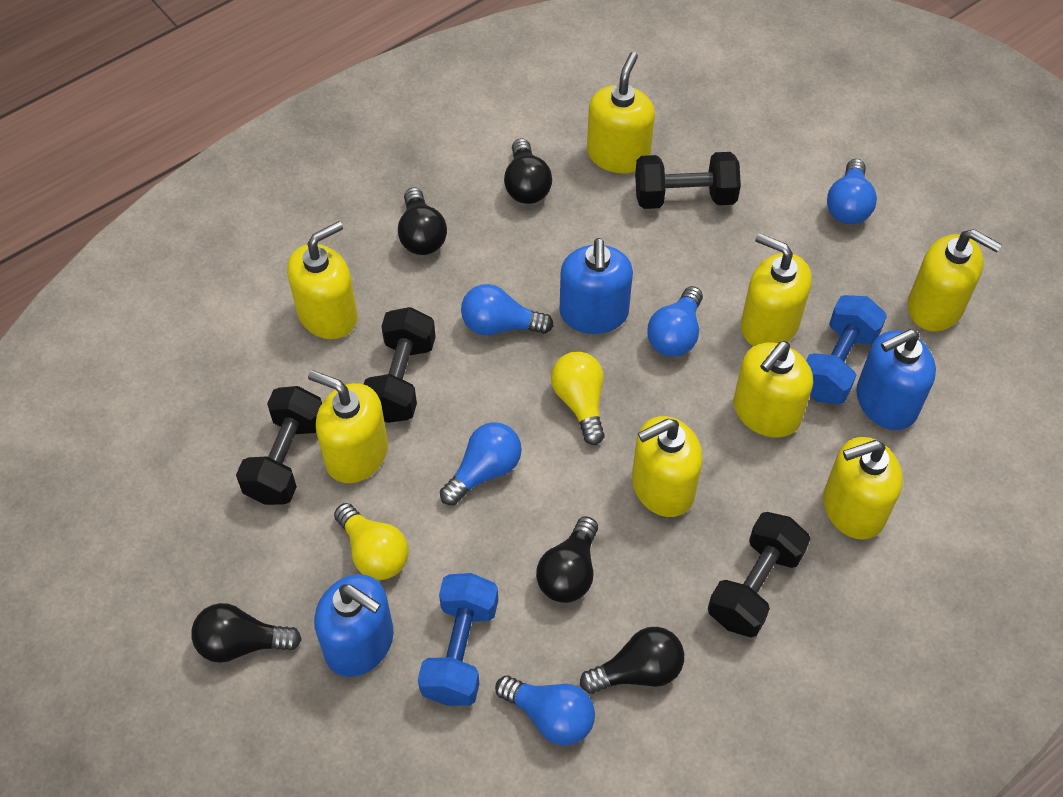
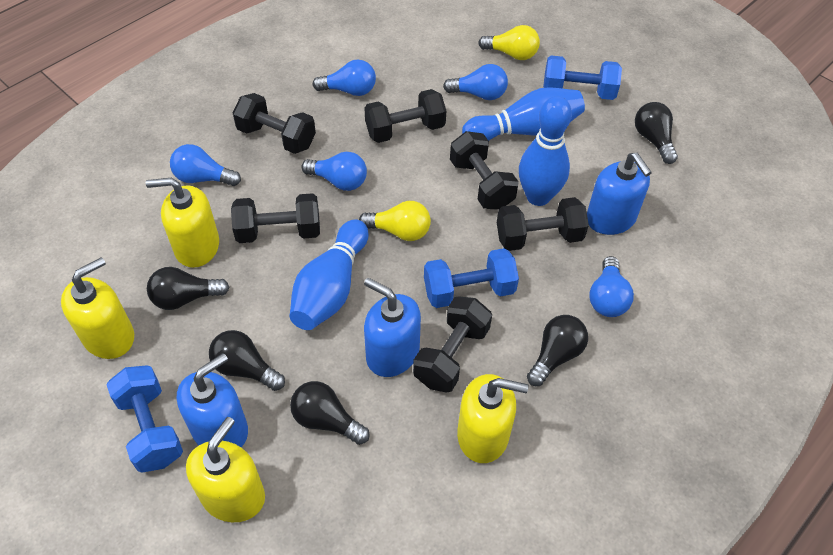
black dumbbell: [236,386,322,505] [364,307,436,423] [635,152,741,209] [708,512,810,637] = 4 -> [231,193,320,243] [233,93,316,154] [364,89,446,143] [413,296,492,393] [450,131,519,210] [497,197,589,251] = 6
blue bowling pin: none = 0 -> [290,219,369,330] [462,87,585,141] [519,96,572,206] = 3
blue dumbbell: [418,573,498,706] [806,295,887,404] = 2 -> [106,365,183,473] [424,248,519,308] [543,55,622,100] = 3
yellow soap dispenser: [287,221,358,339] [308,370,388,483] [587,52,655,173] [632,416,703,517] [733,341,813,438] [741,233,812,346] [823,437,903,540] [908,229,1002,332] = 8 -> [61,257,134,359] [146,178,219,268] [186,417,265,522] [457,374,528,463] = 4

